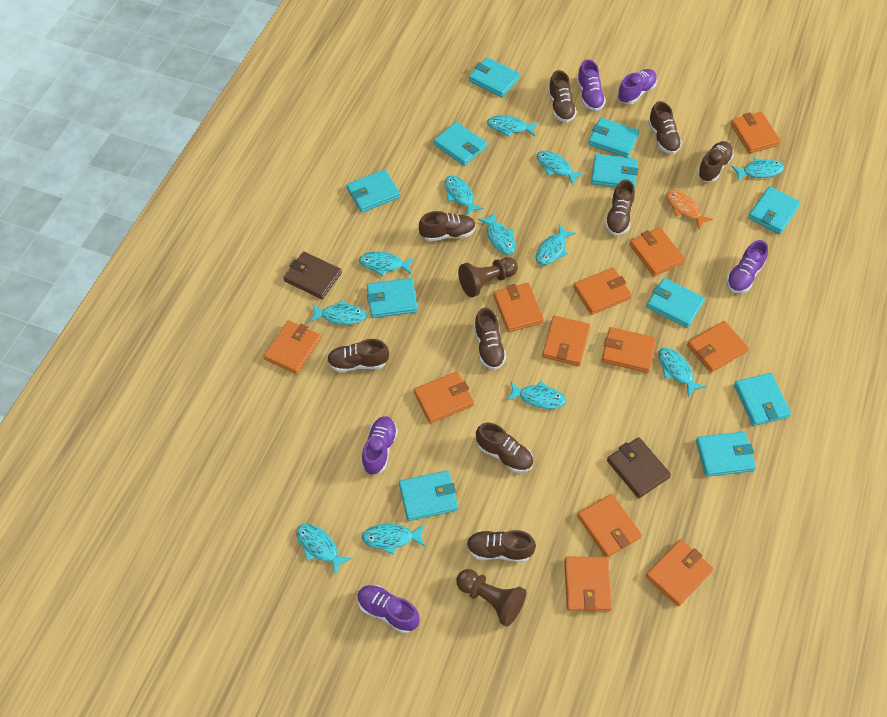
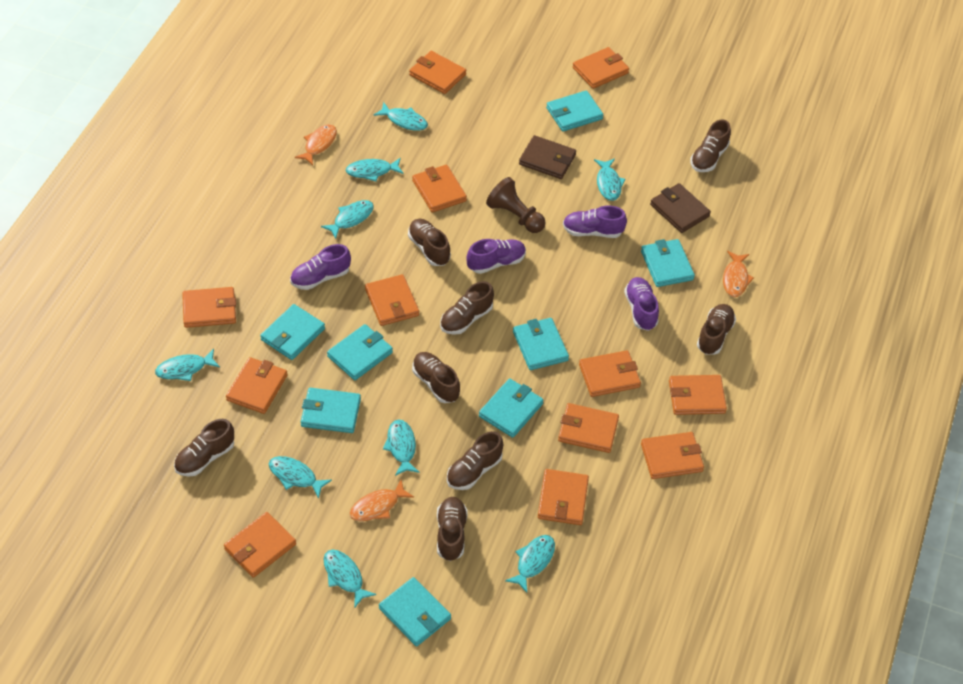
brown pawn: [456,569,526,627] [458,257,518,297] = 2 -> [486,177,546,233] = 1
brown shoe: [327,339,389,372] [419,211,476,242] [466,530,536,562] [474,308,506,370] [476,423,533,473] [548,70,577,123] [605,180,635,236] [648,101,682,154] [697,141,734,182] = 9 -> [174,419,234,477] [408,219,451,266] [412,352,460,403] [437,497,468,561] [440,281,494,335] [447,431,503,490] [690,119,731,172] [697,304,736,355] = 8
orange fish: [667,190,713,229] = 1 -> [295,124,337,165] [350,480,414,521] [723,251,754,297] = 3
purple shoe: [357,585,420,633] [362,416,398,475] [577,59,606,111] [617,69,657,104] [726,240,768,293] = 5 -> [290,244,351,290] [466,239,526,274] [563,206,627,238] [624,277,659,331] = 4
turquoise fish: [297,524,352,575] [310,300,367,325] [359,251,414,276] [362,524,425,555] [445,175,484,216] [478,212,516,255] [487,115,538,137] [506,381,567,409] [536,224,576,265] [537,151,584,185] [658,348,706,397] [731,158,784,181] = 12 -> [155,349,220,381] [269,456,332,499] [321,200,374,239] [324,549,376,607] [346,158,404,182] [373,102,428,131] [383,420,419,476] [505,535,555,593] [594,158,626,201] = 9
turquoise wallet: [346,169,400,213] [367,278,418,318] [399,470,458,521] [434,122,487,166] [469,57,520,97] [588,117,640,158] [591,154,638,188] [646,278,705,328] [696,432,756,477] [734,373,791,426] [748,186,801,234] = 11 -> [260,304,325,360] [301,388,361,433] [327,324,393,380] [379,577,451,646] [479,378,544,438] [513,318,569,370] [546,90,603,132] [641,239,695,287] = 8

